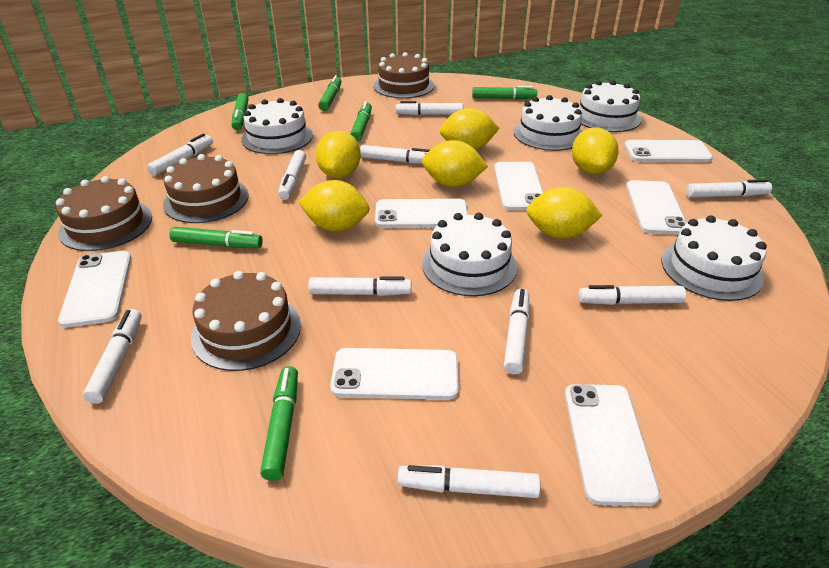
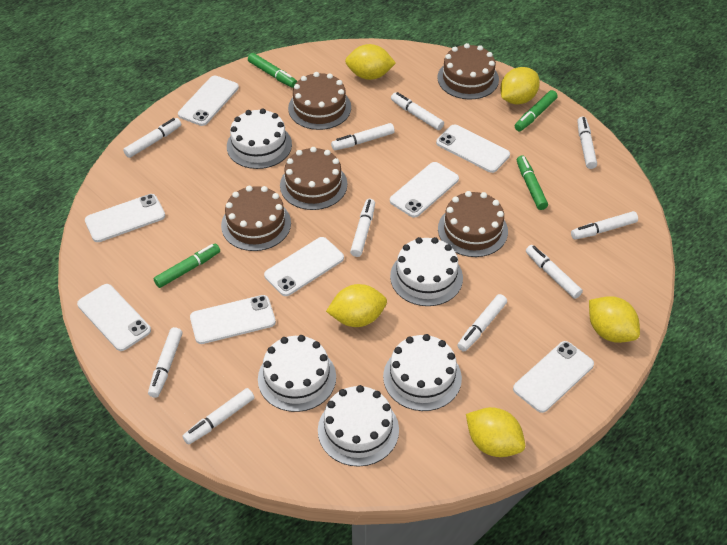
brown cake: [56,176,152,251] [163,154,249,223] [191,271,301,371] [374,52,434,98] = 4 -> [221,186,291,251] [280,147,347,210] [288,72,351,130] [437,43,499,99] [438,191,508,257] = 5
green marker: [169,227,263,248] [232,93,249,130] [260,366,298,481] [318,75,342,111] [350,101,372,142] [472,86,537,100] = 6 -> [154,243,220,288] [248,53,297,88] [515,90,558,131] [517,156,548,210] = 4
white phone: [58,251,132,327] [330,348,459,400] [375,199,468,228] [494,162,543,210] [565,384,660,506] [624,140,713,162] [626,180,687,235] = 7 -> [77,284,151,351] [85,194,165,242] [178,76,239,126] [190,295,276,344] [264,237,344,296] [390,162,459,218] [436,124,510,173] [513,341,594,413] = 8
yellow lemon: [299,180,369,231] [315,131,361,178] [422,140,488,187] [440,108,499,150] [526,187,602,239] [572,127,619,174] = 6 -> [326,284,387,327] [345,44,396,80] [466,407,525,457] [500,67,540,104] [589,296,640,343] = 5

